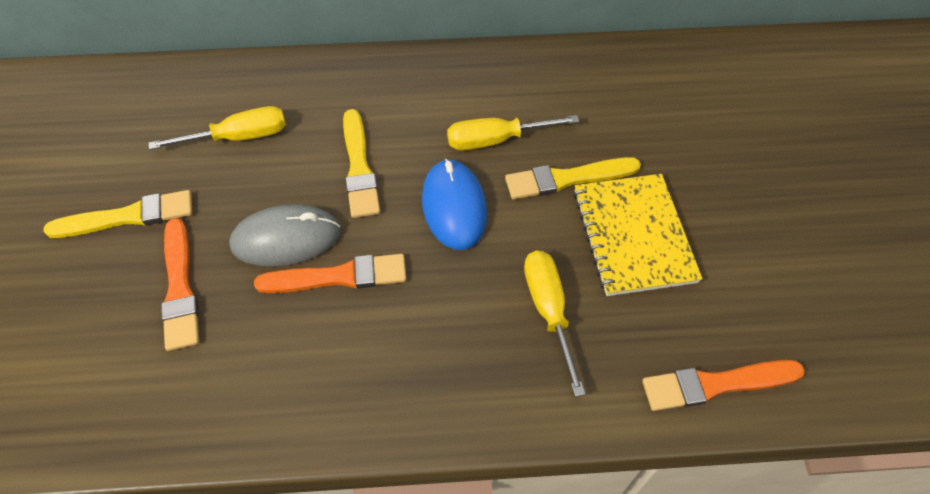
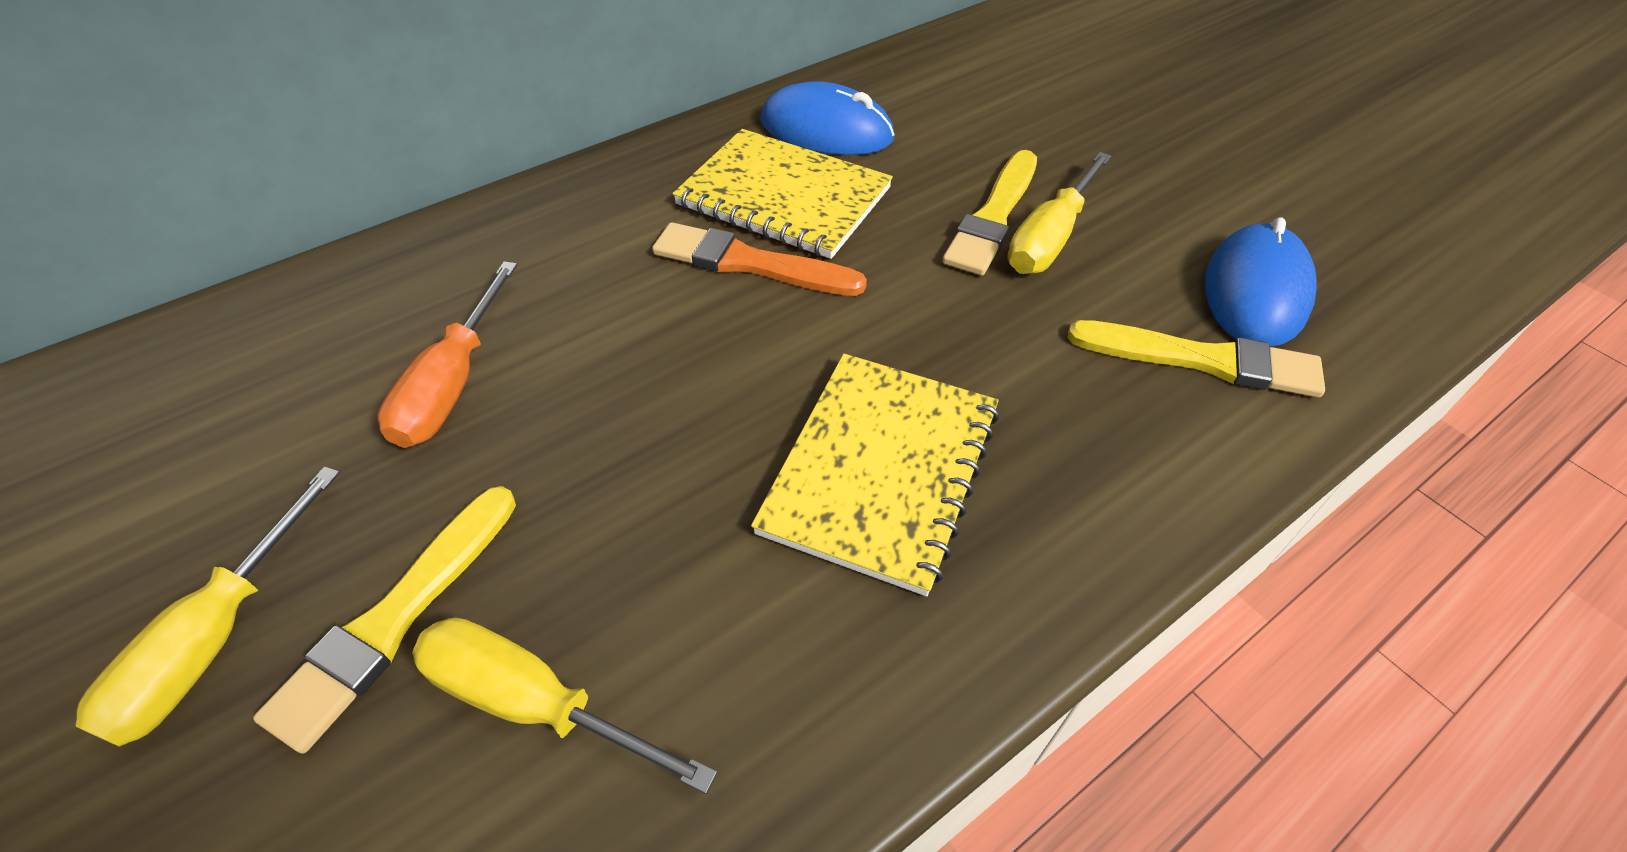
blue mouse: [422,159,487,250] = 1 -> [760,81,895,155] [1205,217,1317,347] = 2
grey mouse: [229,204,341,267] = 1 -> none = 0
orange brush: [161,218,199,351] [254,254,406,293] [642,360,805,411] = 3 -> [652,222,867,296] = 1
orange screwdriver: none = 0 -> [378,261,517,448] = 1
yellow notebook: [573,174,703,296] = 1 -> [672,129,893,259] [751,354,999,596] = 2

